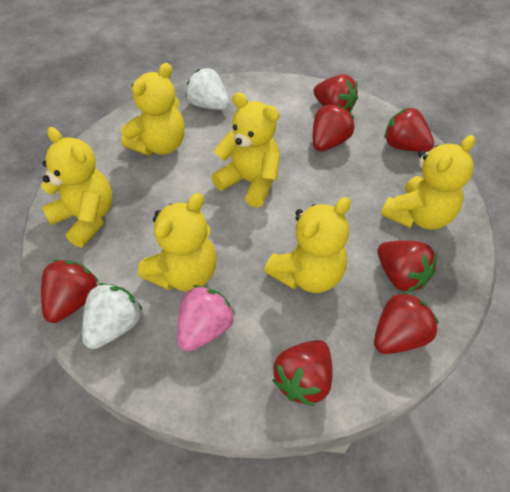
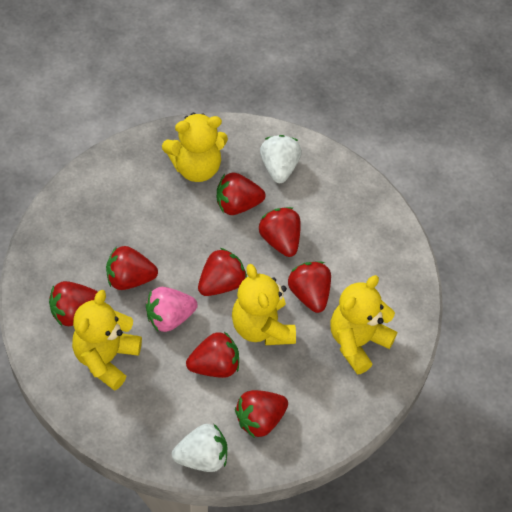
red strawberry: [41,260,99,323] [272,340,333,406] [313,74,358,113] [313,104,355,151] [374,291,439,354] [377,240,437,292] [384,107,434,152] = 7 -> [49,281,98,326] [106,246,158,290] [186,332,239,378] [198,248,247,296] [217,172,265,215] [235,390,288,438] [259,207,301,257] [288,262,331,313] = 8
yellow teddy bear: [41,127,112,248] [121,63,185,155] [138,193,216,291] [211,92,280,207] [264,197,351,293] [381,135,475,229] = 6 -> [72,290,142,391] [162,113,228,182] [232,264,296,345] [331,275,397,375] = 4

